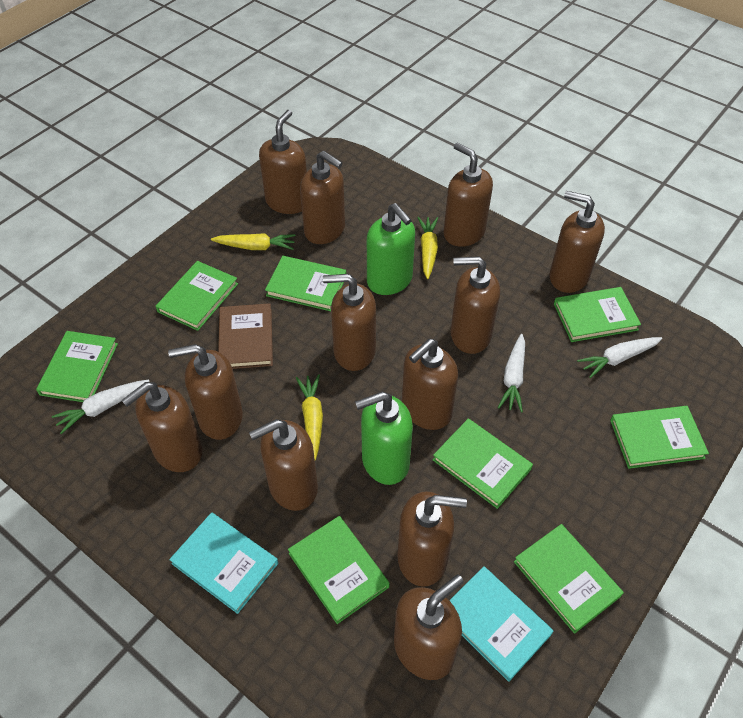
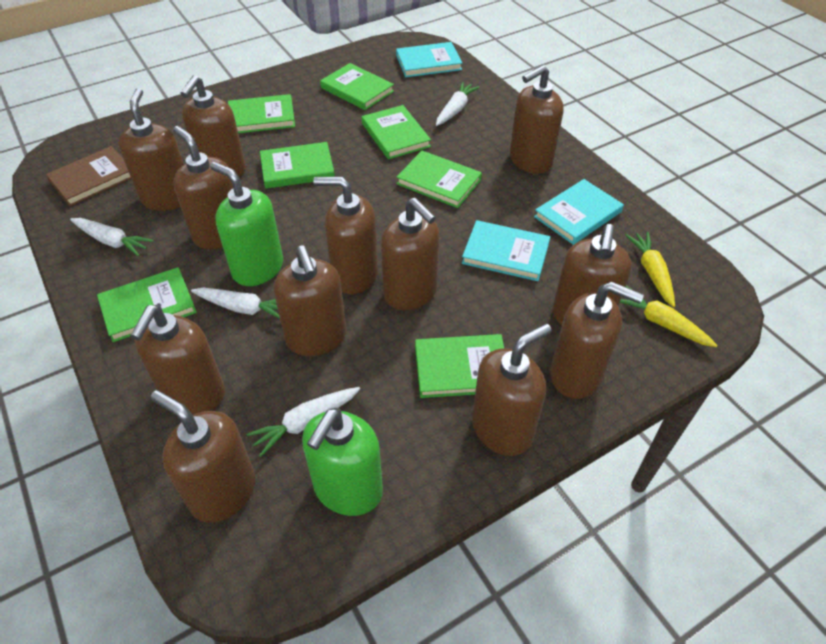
green book: [36,331,118,402] [156,261,238,331] [265,256,346,311] [288,516,390,624] [433,418,533,509] [514,524,624,634] [554,287,641,342] [610,406,709,469] = 8 -> [97,267,197,342] [228,94,295,133] [260,142,335,189] [320,63,394,110] [362,105,431,159] [397,151,482,208] [415,334,504,398] = 7
turquoise book: [169,512,278,614] [449,566,553,682] = 2 -> [396,42,462,77] [462,220,550,281] [534,179,624,245] = 3
white carrot: [52,379,149,434] [498,334,525,412] [577,337,662,378] = 3 -> [70,218,154,257] [191,288,280,319] [247,387,360,457] [436,82,480,126] = 4
yellow carrot: [211,233,296,250] [296,374,323,460] [418,217,438,279] = 3 -> [620,286,718,347] [625,232,675,307] = 2

